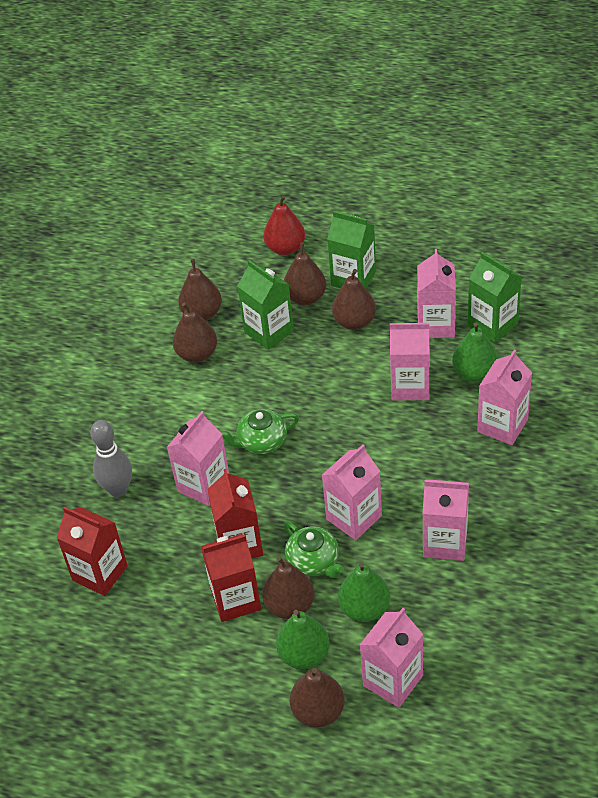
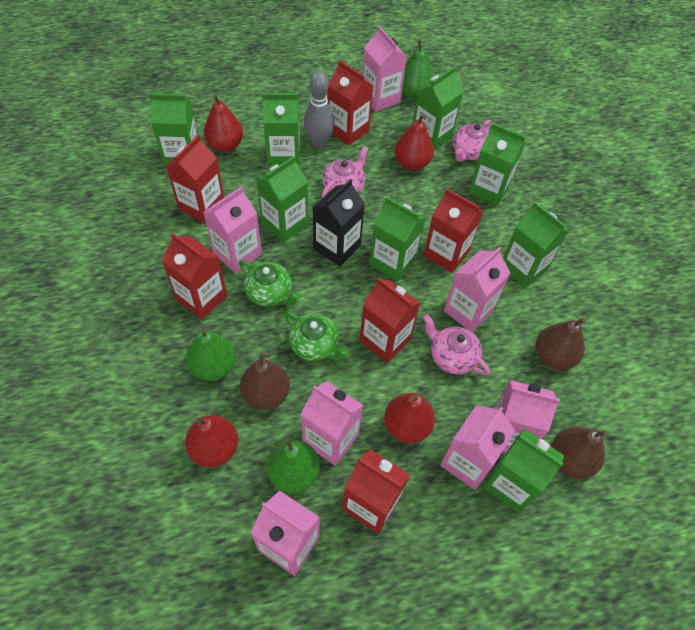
black carton: none = 0 -> [312,179,365,266] = 1
brown pear: [173,302,217,363] [178,259,222,321] [263,556,315,619] [284,243,326,305] [290,668,345,728] [332,269,376,330] = 6 -> [240,352,290,410] [536,318,586,370] [551,427,608,479] = 3
green carton: [237,260,294,350] [327,211,376,288] [468,252,522,343] = 3 -> [149,93,198,168] [256,156,309,243] [262,93,300,167] [369,197,426,281] [413,67,463,150] [468,123,526,206] [483,429,564,513] [503,202,569,288] = 8
pink teapot: none = 0 -> [322,146,369,198] [423,314,490,375] [453,120,491,162] = 3
red carton: [57,506,128,596] [201,534,261,622] [207,469,263,558] = 3 -> [162,233,227,319] [166,134,224,223] [327,60,373,146] [342,449,410,534] [359,278,421,363] [423,188,483,273] = 6
red pear: [263,195,305,255] = 1 -> [185,415,238,467] [204,95,243,152] [384,393,435,443] [394,114,434,171] = 4

